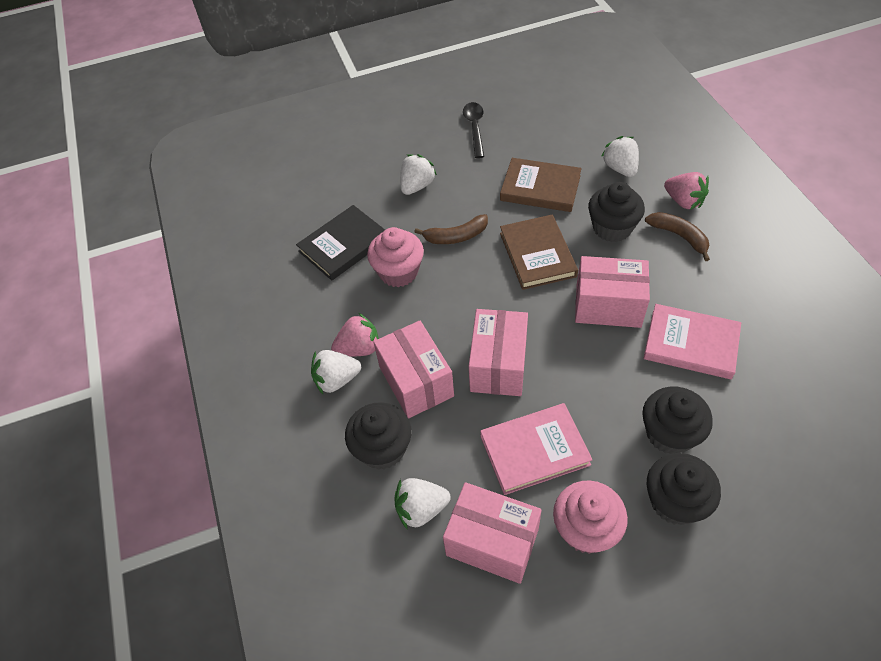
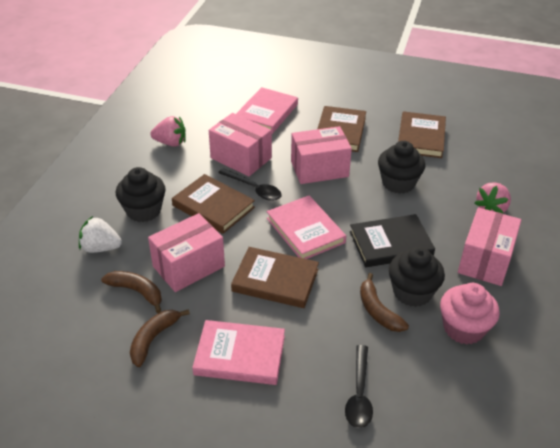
black cupcake: [345,402,412,470] [588,182,645,242] [642,387,713,454] [647,453,721,525] = 4 -> [116,167,166,222] [378,141,425,194] [389,247,445,307] = 3
black spoon: [463,102,484,158] = 1 -> [218,168,282,201] [345,345,373,428] = 2
brown banana: [414,214,488,244] [645,212,710,261] = 2 -> [101,271,162,313] [130,309,190,367] [360,273,409,332] = 3
brown book: [500,158,582,212] [500,215,578,290] = 2 -> [172,174,255,234] [231,247,319,308] [317,106,366,152] [398,111,446,158] = 4
pink book: [480,403,593,495] [643,304,741,379] = 2 -> [192,320,285,385] [236,87,298,134] [267,196,346,259] = 3
pink cupcake: [367,227,424,287] [553,480,628,554] = 2 -> [440,283,500,345] = 1
white strawberry: [311,350,361,394] [394,478,451,530] [400,154,437,195] [601,136,639,177] = 4 -> [79,216,122,253] = 1

